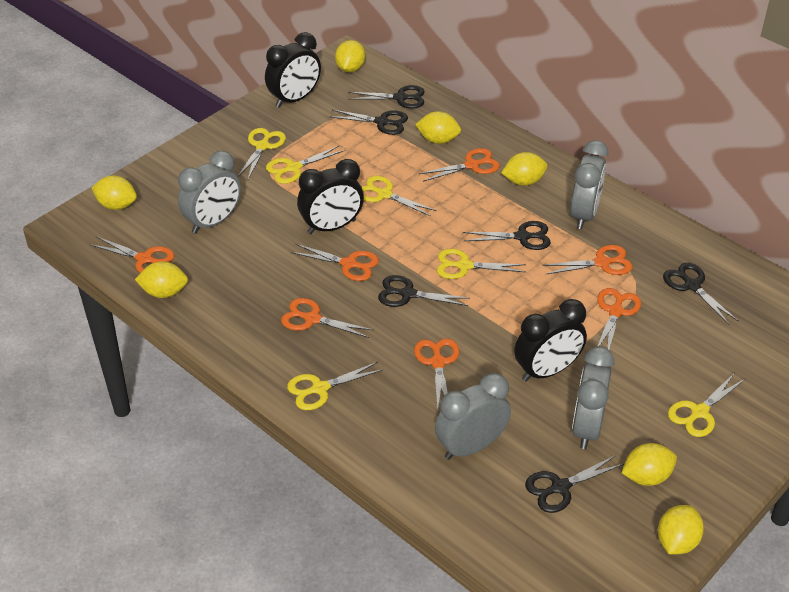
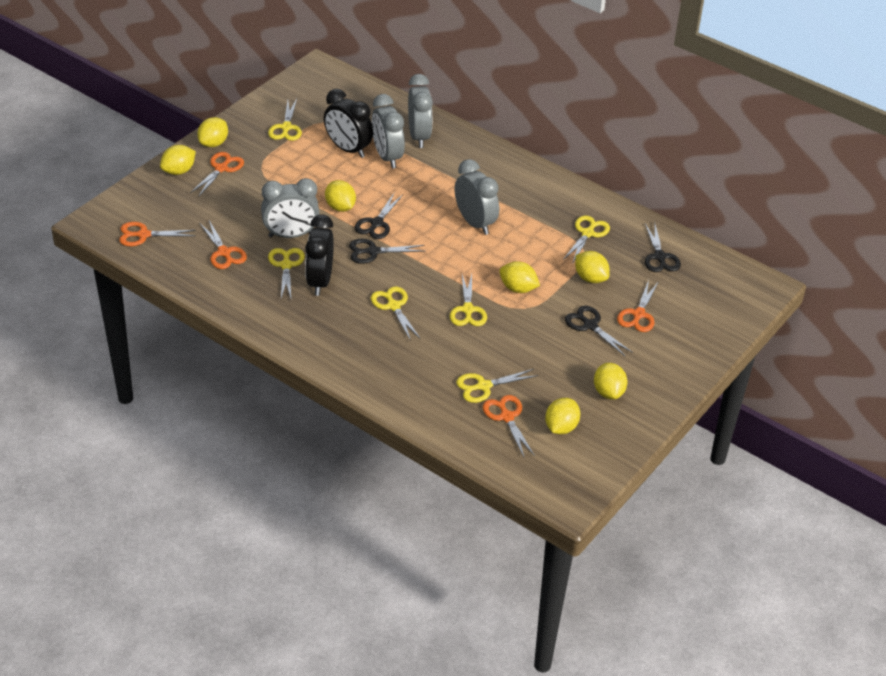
black clock: [265,32,321,108] [297,159,364,234] [514,299,587,382] = 3 -> [305,214,334,296] [324,89,373,158] = 2
black scissors: [329,110,408,135] [348,85,425,109] [378,275,469,307] [463,221,551,250] [525,455,624,513] [663,263,738,325] = 6 -> [349,239,424,264] [354,193,403,239] [565,306,633,357] [645,224,681,272] = 4
orange scissors: [91,236,175,273] [281,298,373,338] [291,244,379,281] [414,338,459,411] [419,148,500,182] [542,245,632,275] [597,288,641,350] = 7 -> [119,222,196,246] [190,152,244,197] [200,221,247,269] [483,395,535,457] [617,280,659,332] = 5

